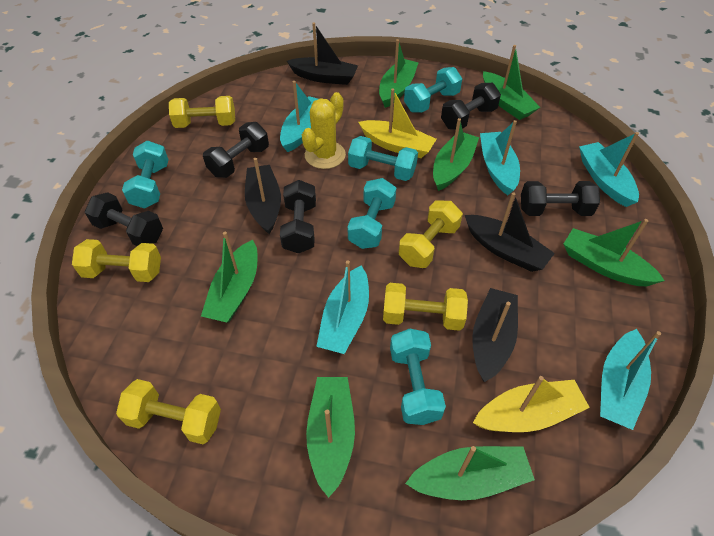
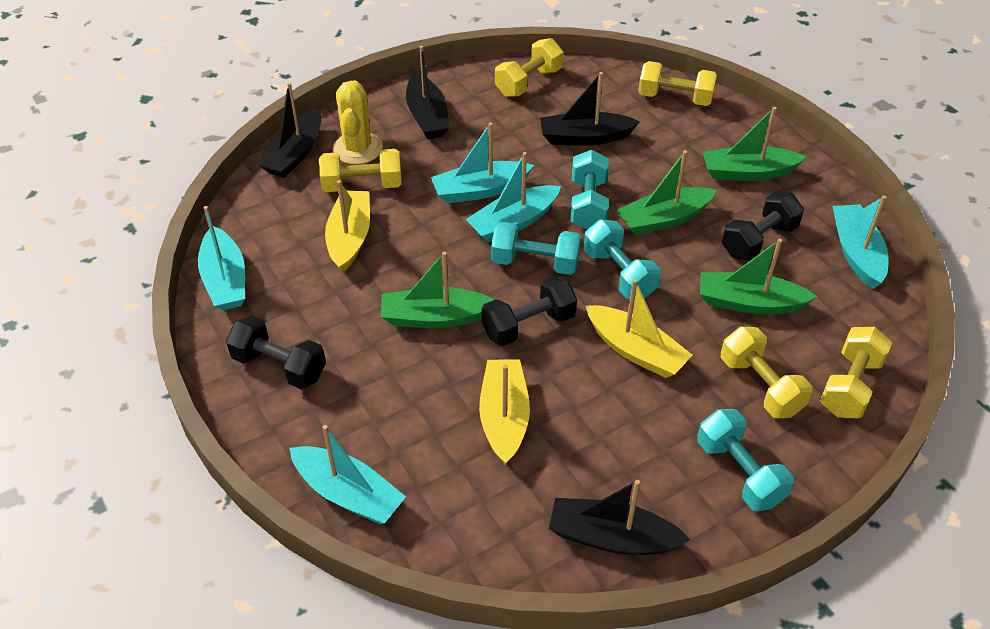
black dumbbell: [85,192,163,246] [203,122,269,178] [280,180,316,253] [441,83,501,130] [521,181,600,216] = 5 -> [226,316,326,389] [482,276,577,346] [722,192,804,261] = 3
green boat: [201,232,258,323] [306,377,355,498] [379,39,419,108] [405,446,535,500] [433,118,479,191] [483,45,541,120] [564,219,665,286] = 7 -> [381,252,494,328] [617,150,717,235] [700,239,818,314] [703,107,806,181] = 4
turquoise dumbbell: [122,141,169,209] [347,178,396,249] [348,136,418,181] [390,329,446,425] [404,67,462,113] = 5 -> [491,222,581,275] [571,150,609,229] [584,219,661,299] [697,409,794,511] = 4
yellow boat: [358,89,436,158] [473,376,590,432] = 2 -> [325,180,370,273] [479,359,530,465] [586,279,693,378] = 3

